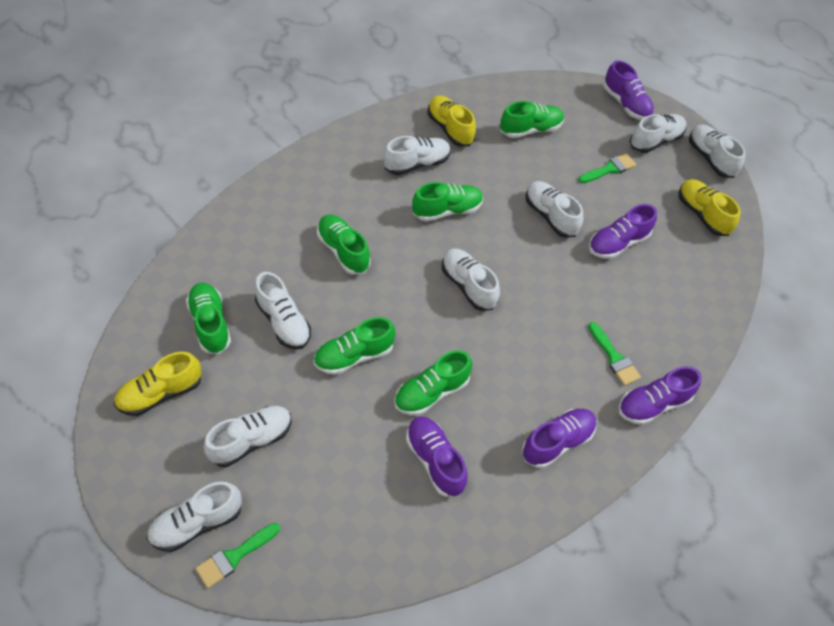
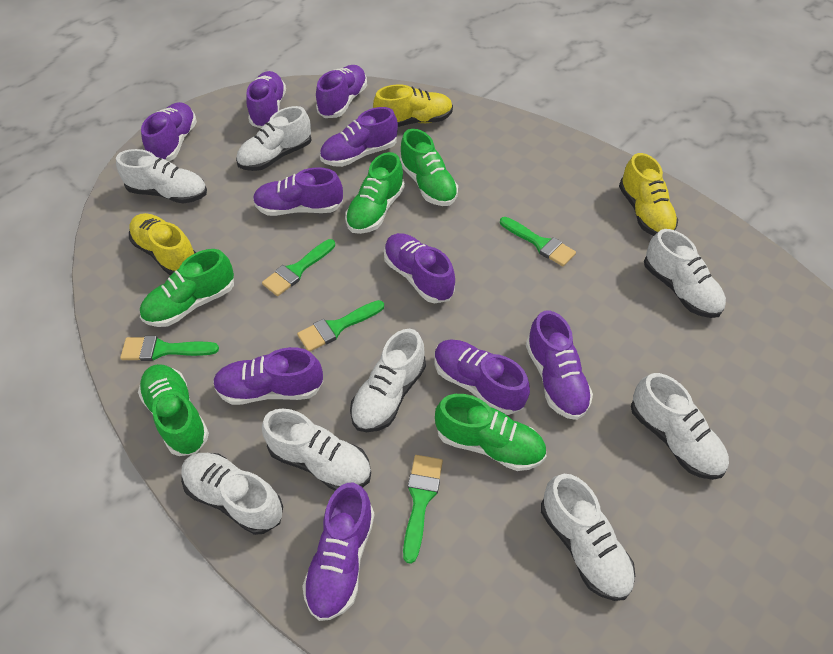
green brush: [196,523,280,588] [578,153,636,183] [588,322,641,386] = 3 -> [120,336,219,361] [262,239,335,296] [297,300,384,352] [403,455,443,564] [500,217,576,266] = 5
green shoe: [186,283,231,354] [314,317,396,375] [317,215,371,275] [394,350,472,416] [412,182,483,222] [500,101,564,138] = 6 -> [138,364,209,456] [140,249,234,327] [345,152,405,234] [400,129,458,206] [435,394,546,471] = 5
purple shoe: [406,416,468,497] [522,409,597,468] [589,204,657,259] [603,61,654,120] [618,366,701,425] = 5 -> [141,102,197,161] [213,347,323,405] [246,71,286,128] [253,167,343,216] [302,483,374,621] [316,65,367,118] [320,107,398,167] [384,233,455,303] [435,340,530,415] [526,310,593,420] = 10

